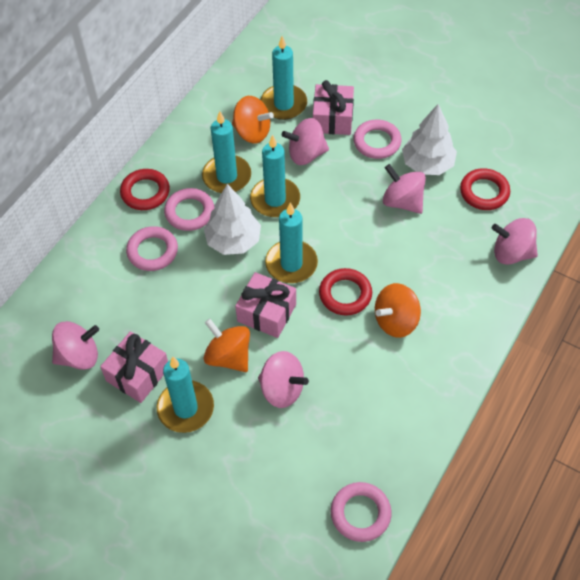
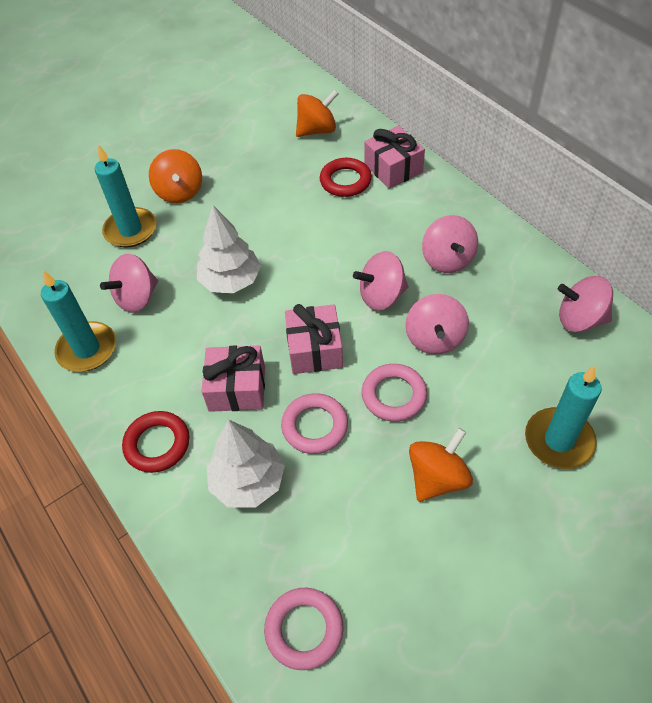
pink ring: [126,226,178,271] [164,188,214,231] [331,482,391,542] [353,120,402,159] = 4 -> [264,588,343,670] [281,393,348,454] [362,364,427,422] = 3
red ring: [120,169,170,210] [319,268,372,316] [460,168,510,210] = 3 -> [122,411,189,473] [320,158,372,197] = 2
turquoise candle: [157,357,214,433] [202,111,251,193] [250,135,300,217] [261,36,307,120] [265,202,318,283] = 5 -> [41,270,116,372] [95,145,157,247] [525,366,602,469] = 3

